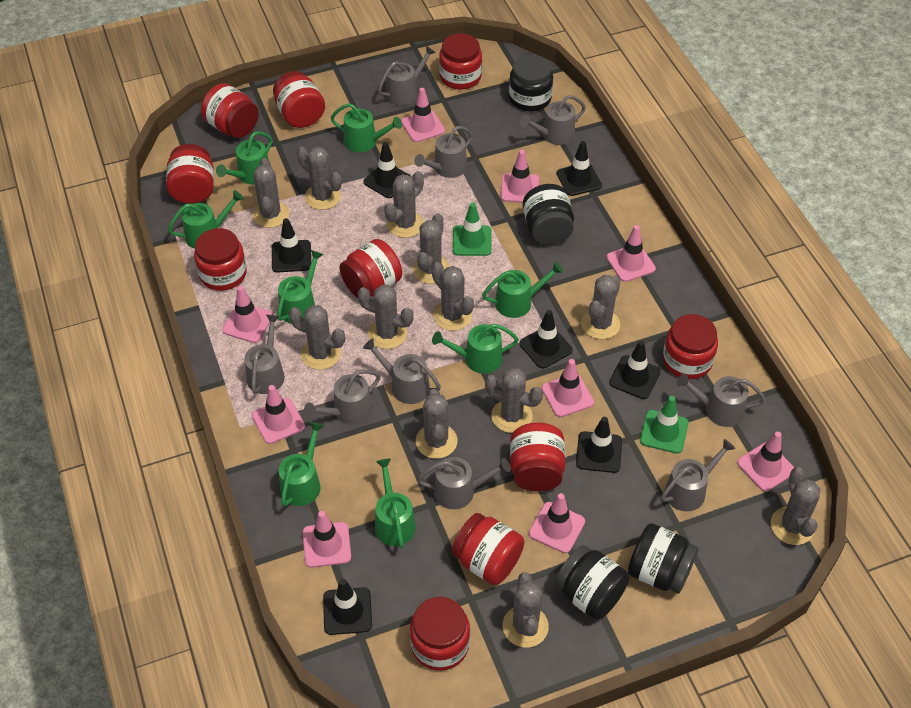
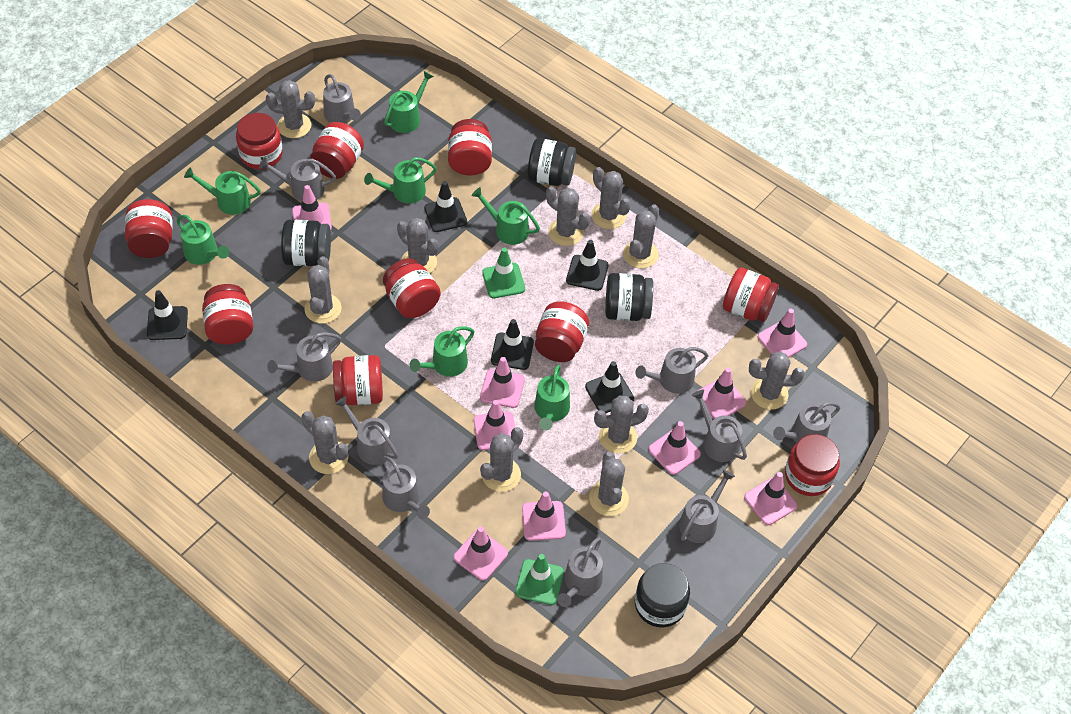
black traffic cone: [272,218,311,273] [323,579,372,635] [363,142,412,198] [520,310,573,369] [557,141,602,196] [576,417,622,473] [609,341,661,399] = 7 -> [147,290,188,340] [424,181,467,232] [491,319,534,370] [566,240,609,291] [585,361,634,413] = 5
green watering can: [168,190,244,248] [216,131,272,185] [277,250,324,324] [279,422,324,507] [331,103,402,152] [375,459,416,548] [432,324,519,374] [482,262,563,318] = 8 -> [176,215,229,265] [184,167,261,215] [364,157,437,204] [384,71,434,133] [410,326,475,377] [472,187,540,245] [534,365,570,430] = 7
grey cactus: [252,158,289,228] [289,305,345,370] [297,147,342,210] [358,285,414,349] [384,171,424,238] [412,213,450,284] [416,389,457,459] [432,262,474,331] [485,368,543,433] [502,572,549,648] [581,275,621,339] [771,467,820,545] = 12 -> [266,80,315,138] [301,411,349,474] [305,256,342,324] [397,218,439,273] [480,427,523,492] [546,186,590,246] [589,452,629,516] [591,167,631,229] [594,396,649,454] [623,204,659,269] [749,351,804,410] = 11
grey watering can: [244,315,285,394] [304,369,381,425] [363,338,441,404] [378,46,436,105] [414,126,473,178] [417,457,511,509] [520,95,586,145] [661,439,735,511] [677,374,766,427] = 9 -> [259,158,336,201] [267,332,341,382] [323,74,361,123] [335,396,398,465] [382,456,430,519] [557,537,603,607] [635,347,709,394] [679,469,735,543] [692,390,747,462] [773,402,840,443] = 10

